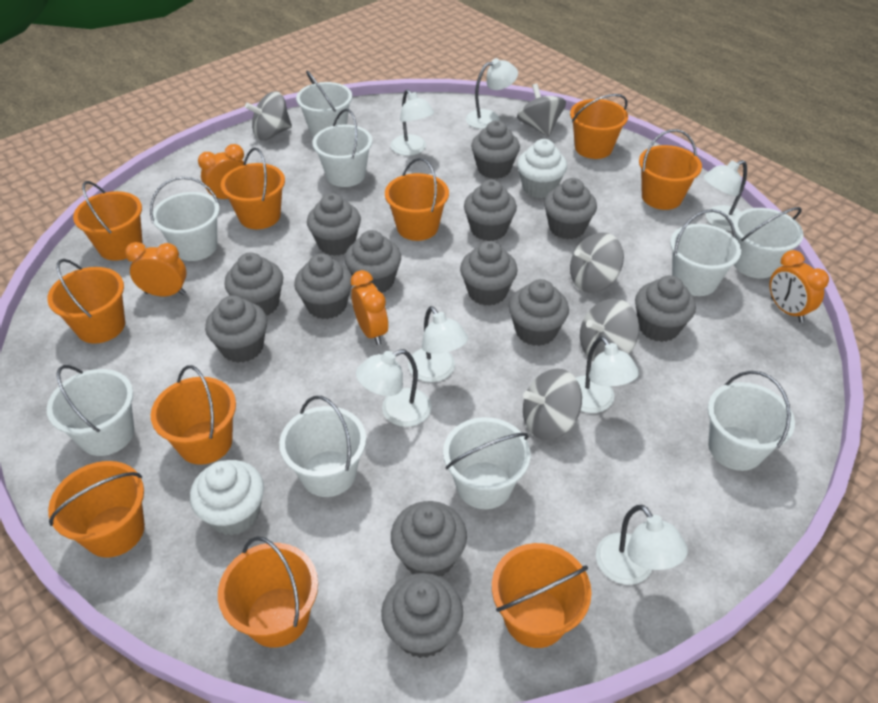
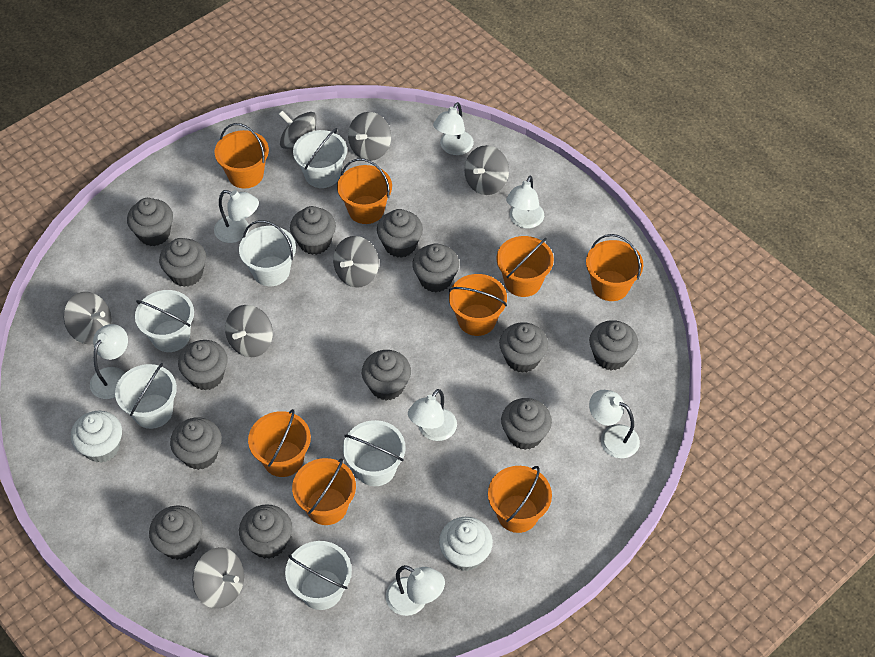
grey spinning top: [245,91,292,140] [517,84,566,137] [523,368,582,440] [570,232,624,293] [580,298,639,361] = 5 -> [64,292,112,345] [192,547,244,609] [225,305,273,357] [279,111,316,149] [333,236,379,288] [348,112,391,161] [464,145,509,195] = 7
orange bucket: [47,259,125,344] [48,461,145,558] [73,181,143,261] [151,365,236,465] [218,536,318,648] [221,147,285,229] [385,158,449,241] [492,543,592,648] [570,94,628,159] [639,129,702,210] = 10 -> [215,123,269,189] [248,409,311,477] [292,458,356,525] [337,158,392,224] [449,274,507,336] [488,466,552,533] [497,236,554,297] [586,234,643,301] = 8
orange clock: [125,242,187,297] [198,144,244,199] [351,270,388,345] [769,250,829,323] = 4 -> none = 0
white bucket: [47,365,134,456] [150,176,220,261] [279,396,366,497] [296,71,352,137] [312,109,372,187] [443,417,530,509] [670,209,741,296] [708,371,795,471] [733,207,804,278] = 9 -> [115,363,177,429] [135,290,194,352] [239,220,296,286] [285,541,352,610] [293,128,347,188] [343,420,406,486] = 6

